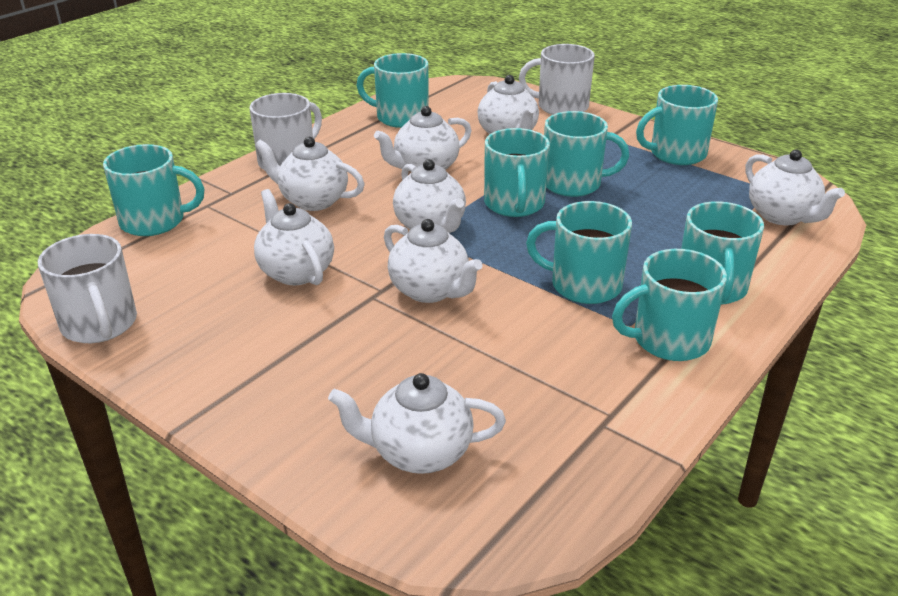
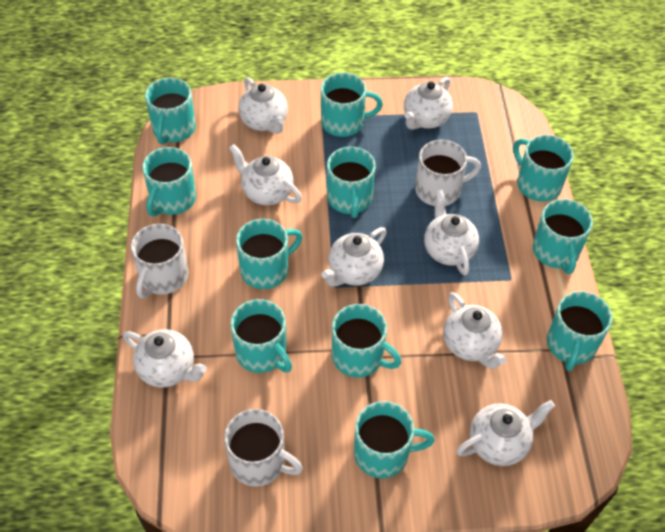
turquoise mug: [103,144,205,236] [356,53,429,128] [484,128,550,217] [526,201,632,304] [544,111,629,197] [612,249,727,361] [636,85,718,165] [681,201,764,305] = 8 -> [142,147,196,217] [145,78,196,145] [230,299,292,373] [236,219,302,289] [321,73,383,137] [327,147,376,218] [332,304,401,377] [354,401,434,478] [513,135,574,202] [532,199,593,274] [547,291,612,371] = 11

